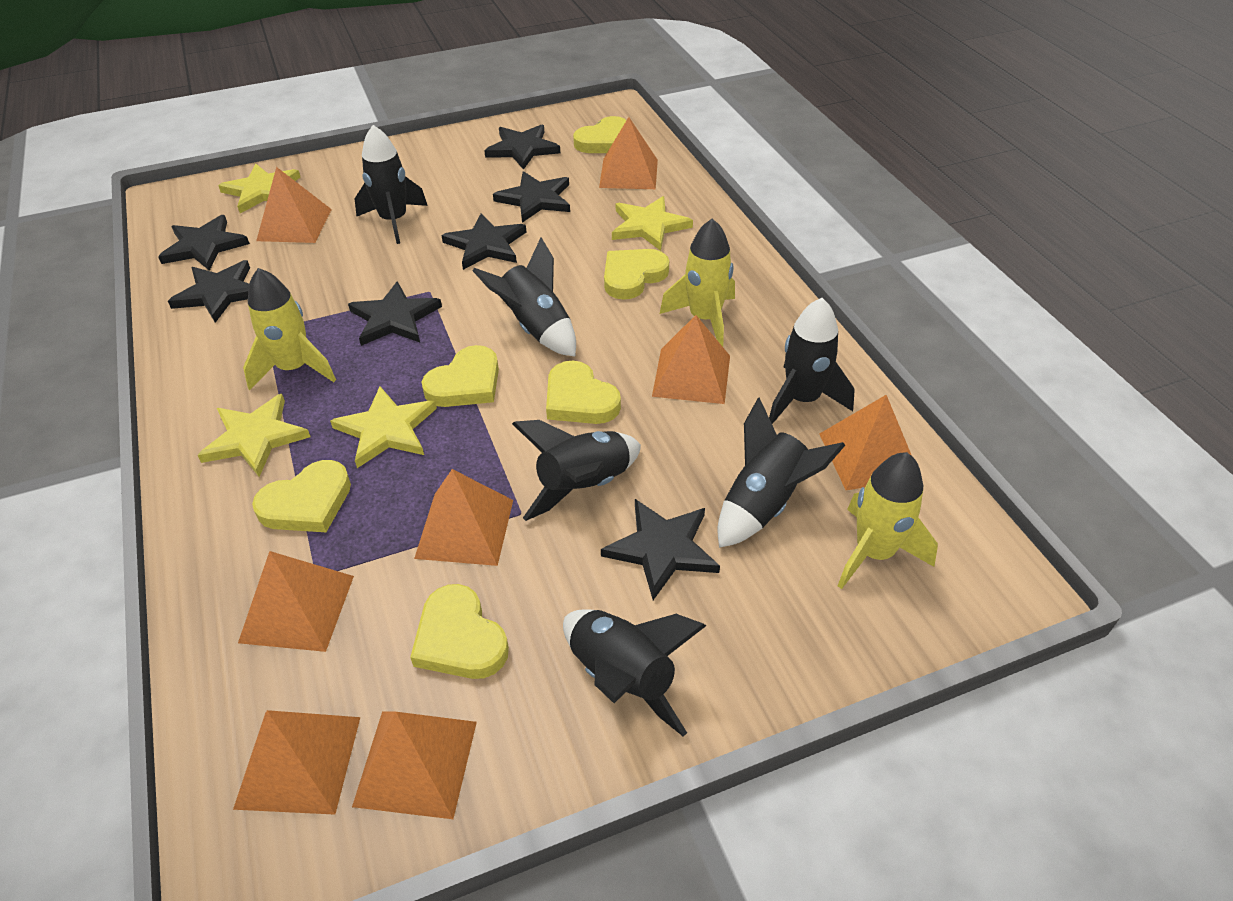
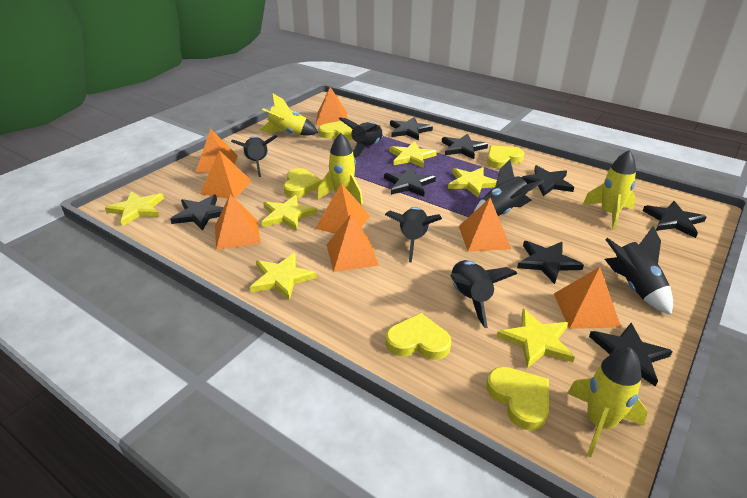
black star: [158,215,250,271] [168,260,250,323] [348,281,442,346] [441,214,526,270] [484,124,560,170] [493,171,570,223] [601,499,720,600] = 7 -> [170,195,224,231] [384,167,436,197] [390,117,433,140] [442,133,488,159] [517,241,584,284] [521,165,574,196] [589,323,673,387] [643,201,706,238] = 8
yellow heart: [252,460,351,532] [410,584,509,679] [422,345,499,407] [546,361,621,424] [573,116,626,153] [604,249,669,300] = 6 -> [283,168,322,197] [319,121,353,140] [386,313,451,360] [486,367,549,430] [487,145,524,169] = 5
yellow rocket: [243,268,336,390] [660,218,735,347] [838,452,938,589] = 3 -> [259,93,318,135] [317,133,363,205] [567,347,648,458] [583,150,636,230] = 4
yellow star: [197,394,310,477] [218,164,301,213] [330,386,437,468] [612,196,693,251] = 4 -> [105,191,164,226] [250,253,317,301] [262,195,317,231] [389,141,437,168] [448,167,497,197] [497,309,575,368] = 6

